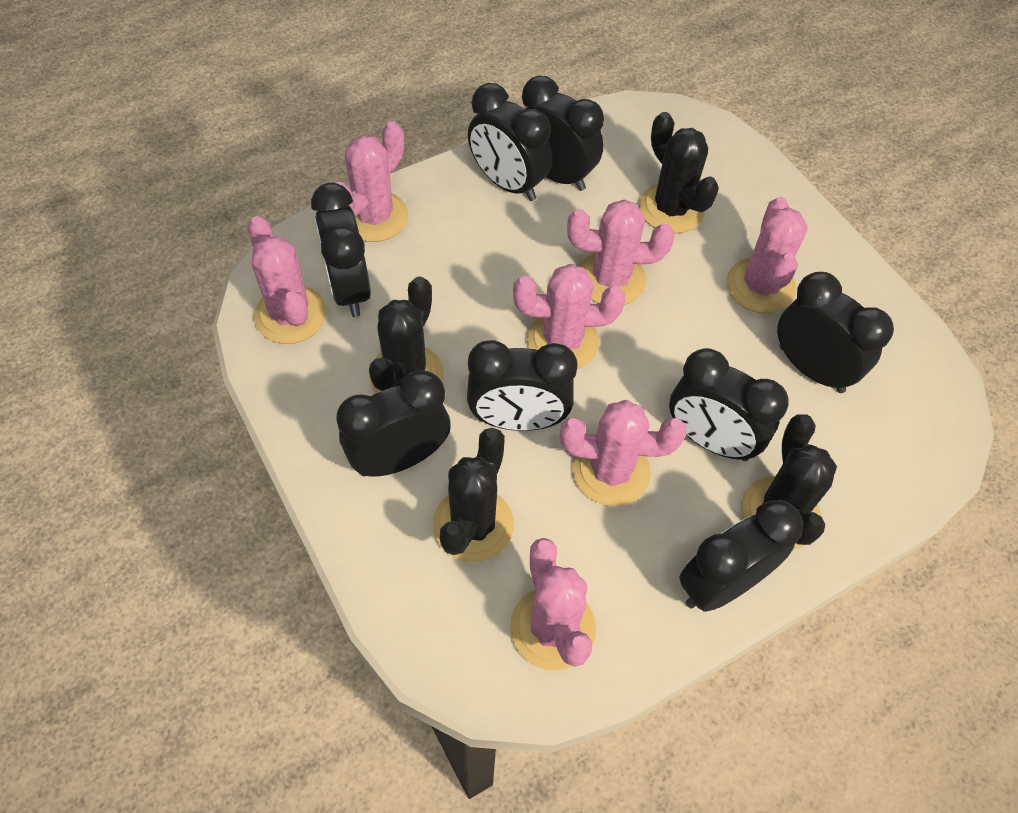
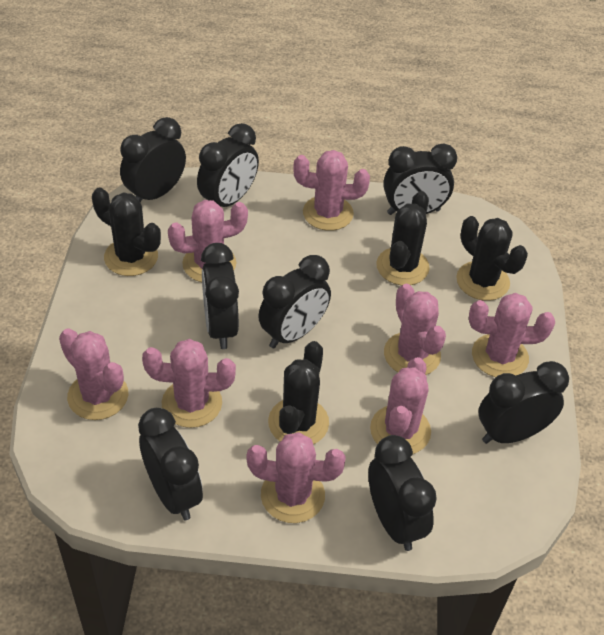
pink cactus: [247,216,327,344] [337,121,408,242] [510,538,596,670] [513,264,625,369] [560,400,686,506] [567,199,674,305] [727,197,808,313] = 7 -> [59,328,128,420] [142,339,236,428] [168,200,248,282] [247,432,346,523] [293,150,370,231] [370,357,431,454] [384,284,446,375] [469,293,555,377] = 8

